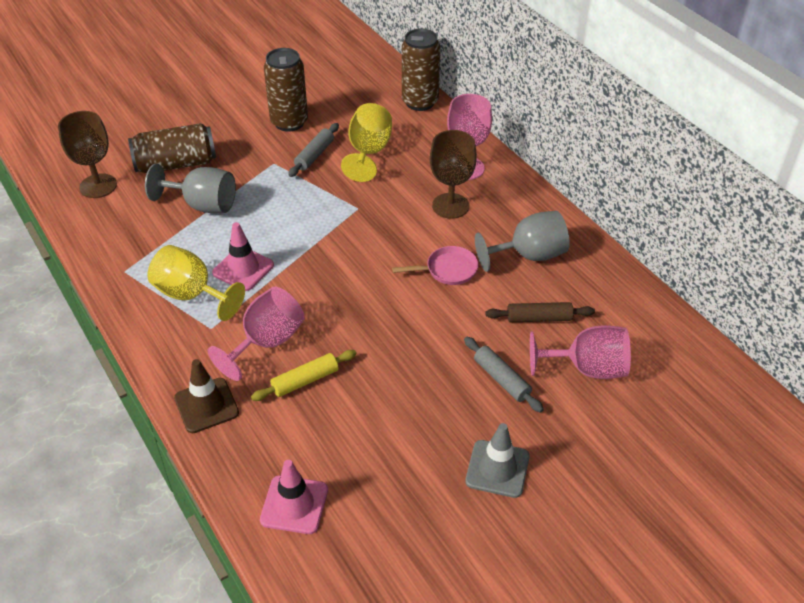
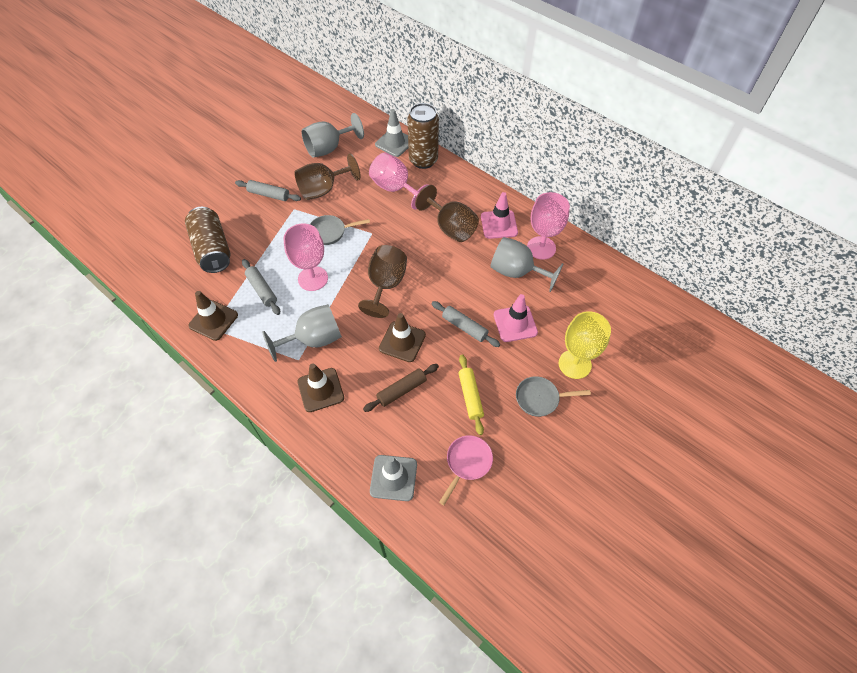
brown can: [128,123,216,174] [264,48,308,132] [402,28,440,111] = 3 -> [185,207,231,273] [407,103,439,169] = 2
brown goblet: [58,111,117,198] [430,130,477,219] = 2 -> [294,153,361,200] [358,245,407,318] [415,185,479,242] = 3
brown traffic cone: [174,359,239,433] = 1 -> [188,291,238,341] [298,363,344,412] [379,313,426,362] = 3
grey goblet: [145,164,236,213] [475,211,570,272] = 2 -> [262,304,342,362] [302,113,364,157] [490,237,563,292] = 3
grey pan: none = 0 -> [310,215,370,245] [516,376,591,417] = 2
grey rolling pin: [288,123,339,177] [464,337,544,413] = 2 -> [235,180,301,201] [242,259,280,315] [432,301,500,347] = 3
grey traffic cone: [465,423,530,498] = 1 -> [370,455,417,501] [375,109,408,157] = 2
yellow goblet: [147,245,245,321] [341,103,392,182] = 2 -> [559,311,611,379] = 1

